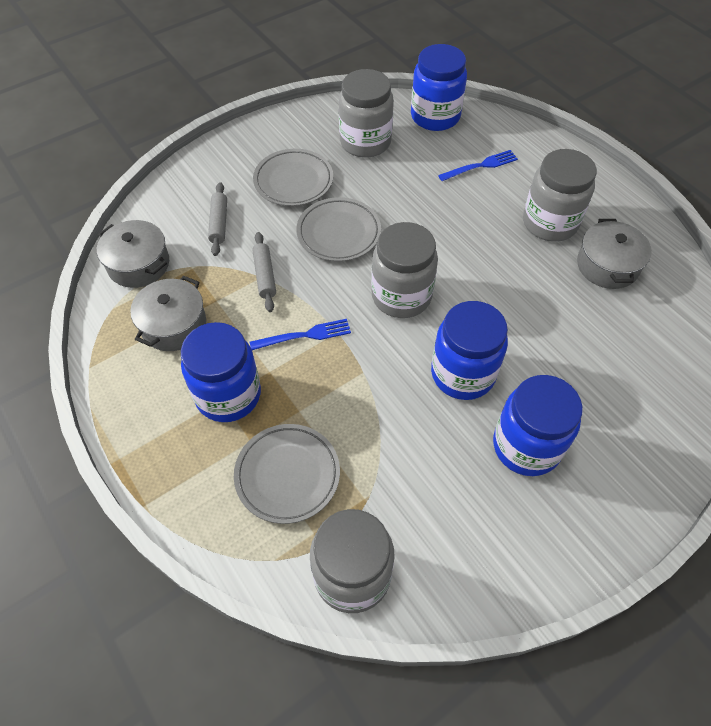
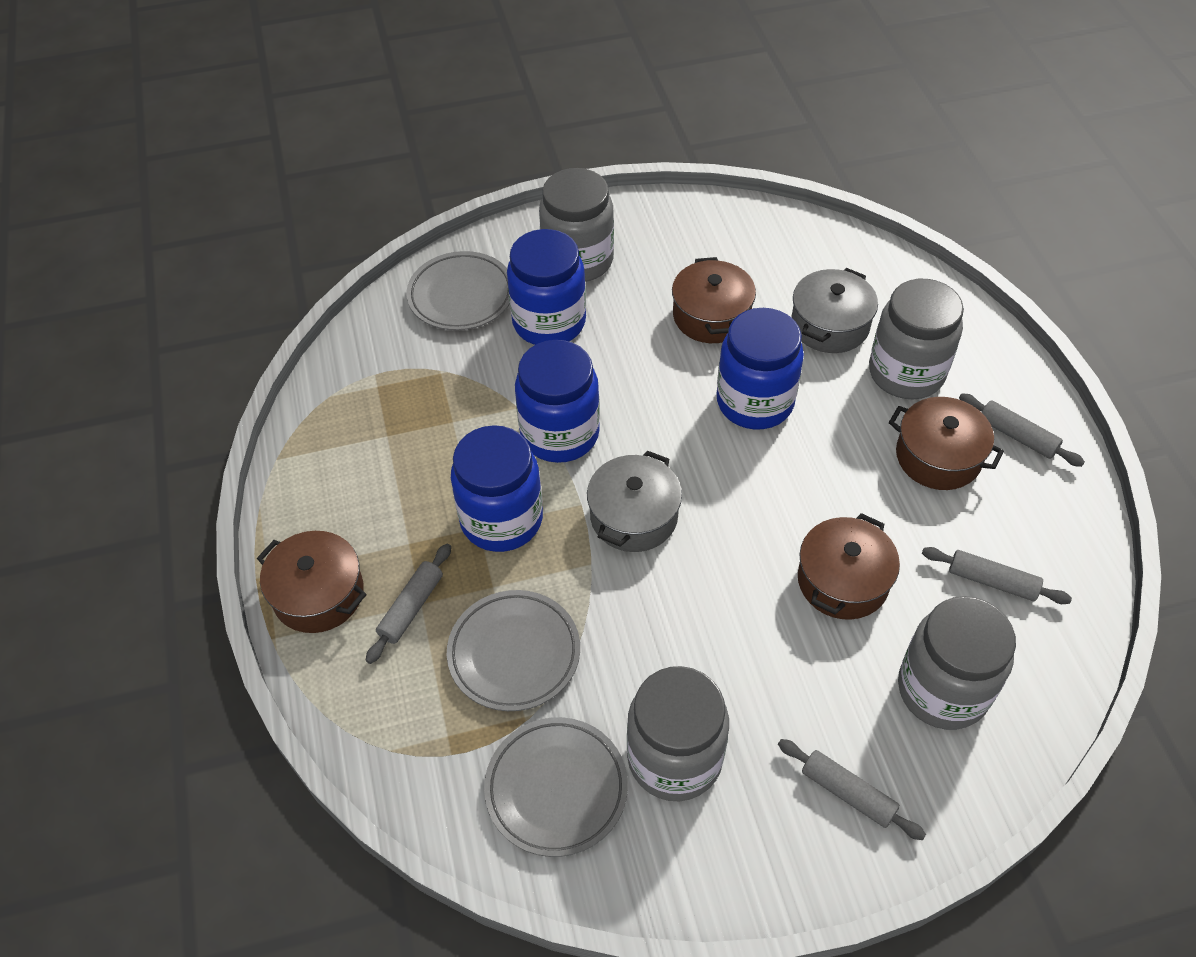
blue fork: [250,319,351,350] [438,150,518,181] = 2 -> none = 0
brown pot: none = 0 -> [257,531,367,633] [672,257,756,343] [798,513,900,620] [889,397,1004,490] = 4
grey pot: [97,220,169,288] [130,276,206,351] [577,219,652,289] = 3 -> [587,451,682,552] [791,268,878,353] = 2
grey rolling pin: [208,182,227,256] [252,232,276,312] = 2 -> [366,543,451,664] [778,739,926,840] [922,547,1072,604] [959,393,1085,467] = 4

